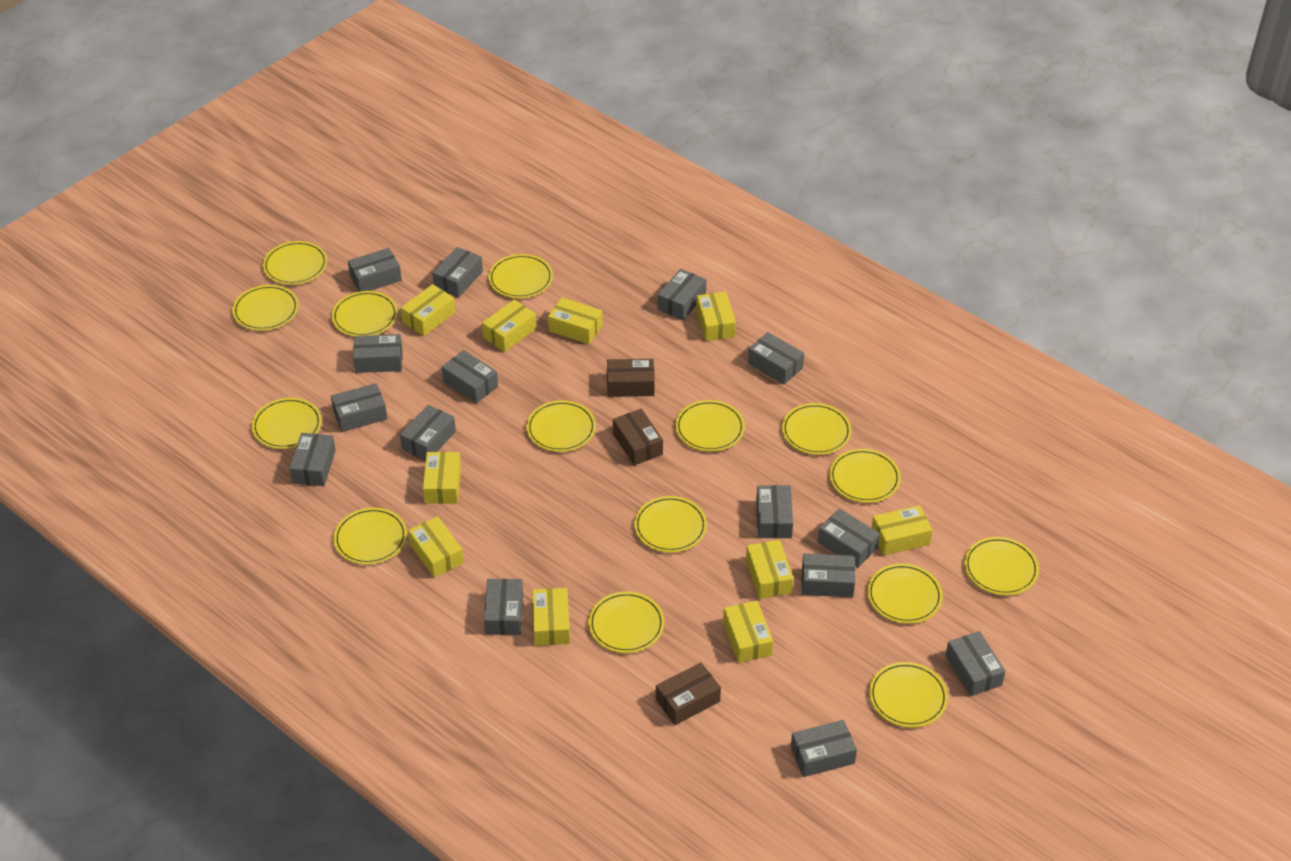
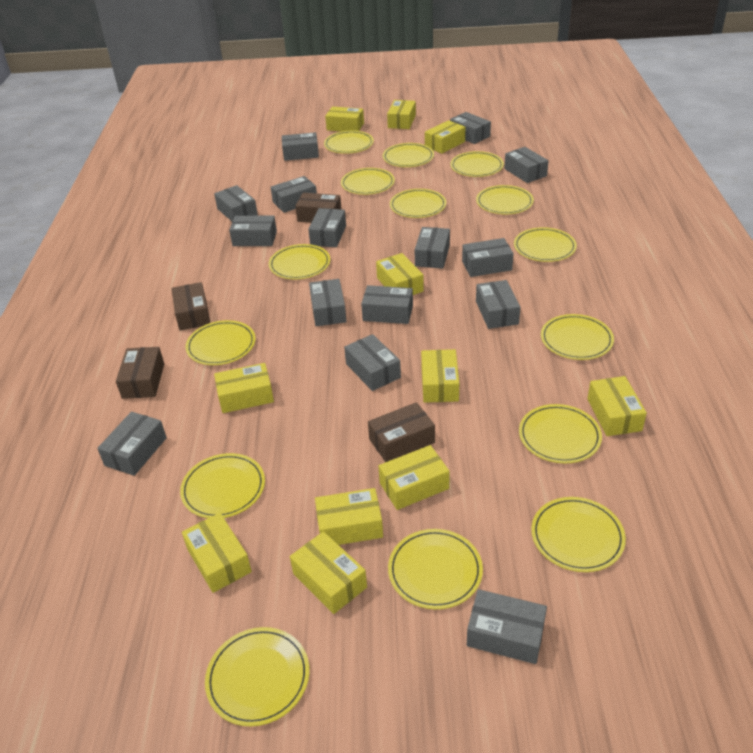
brown box: [607,359,655,397] [613,409,663,465] [656,662,721,725] = 3 -> [116,347,164,399] [171,282,210,331] [295,193,342,223] [368,402,435,462] = 4
yellow box: [401,284,456,336] [408,516,464,578] [423,452,461,504] [482,300,537,352] [532,588,570,646] [548,297,603,344] [696,292,736,341] [723,601,773,663] [746,540,793,599] [872,505,932,556] = 10 -> [182,513,252,593] [214,363,274,413] [290,532,367,614] [315,488,383,545] [325,107,364,131] [376,253,424,295] [379,445,450,510] [387,100,416,129] [421,349,459,403] [425,120,465,154] [587,376,647,436] = 11

